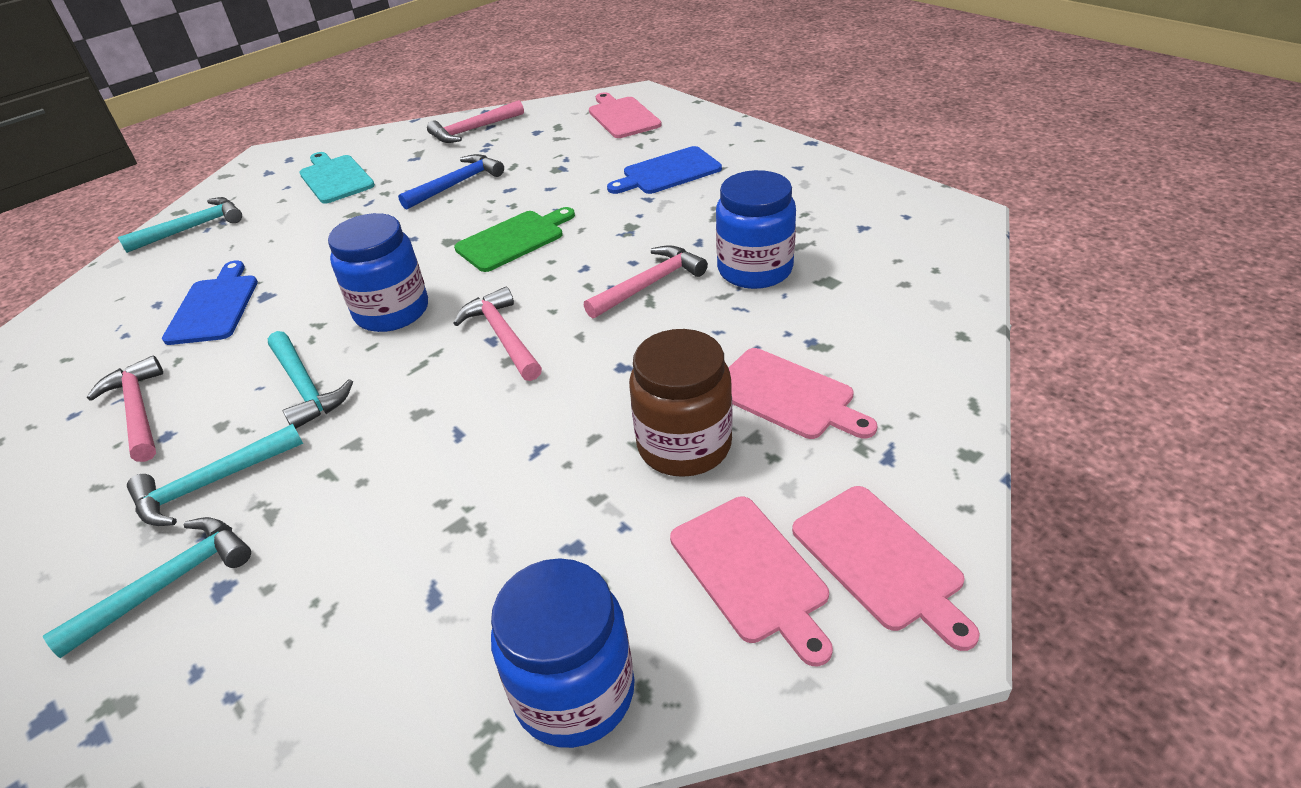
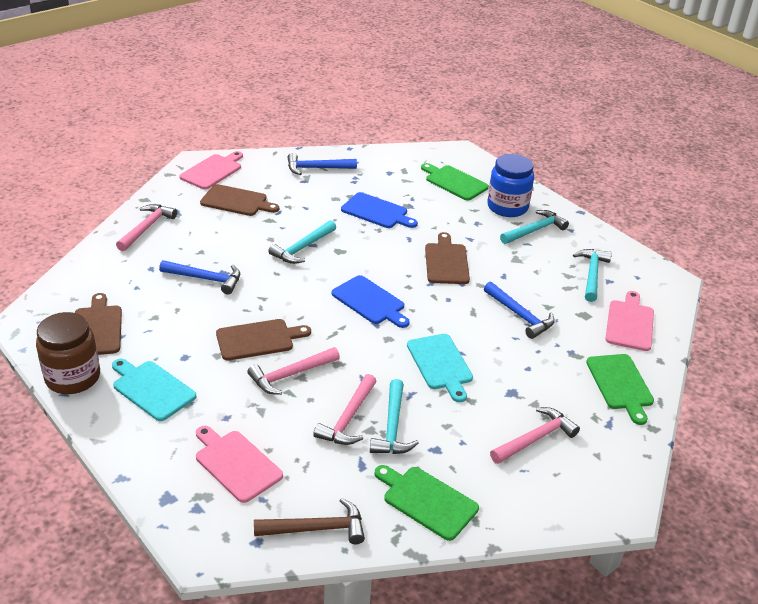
blue hammer: [398,154,504,210] = 1 -> [159,260,240,294] [288,153,357,175] [484,282,555,339] = 3
blue jar: [328,213,428,332] [491,558,635,748] [716,170,796,289] = 3 -> [487,154,534,217] = 1
brown cutting board: none = 0 -> [75,293,122,355] [200,184,279,216] [216,319,311,361] [425,232,470,284] = 4
brown hammer: none = 0 -> [254,498,365,544] = 1
green cutting board: [454,207,575,272] = 1 -> [374,465,479,541] [421,163,489,201] [586,354,654,425] = 3
pink cutting board: [589,92,662,138] [670,497,833,666] [729,348,877,439] [792,486,980,651] = 4 -> [179,151,243,189] [196,426,283,503] [605,291,654,351] = 3
turquoise cutting board: [299,152,375,204] = 1 -> [112,358,197,421] [407,334,473,402] = 2

